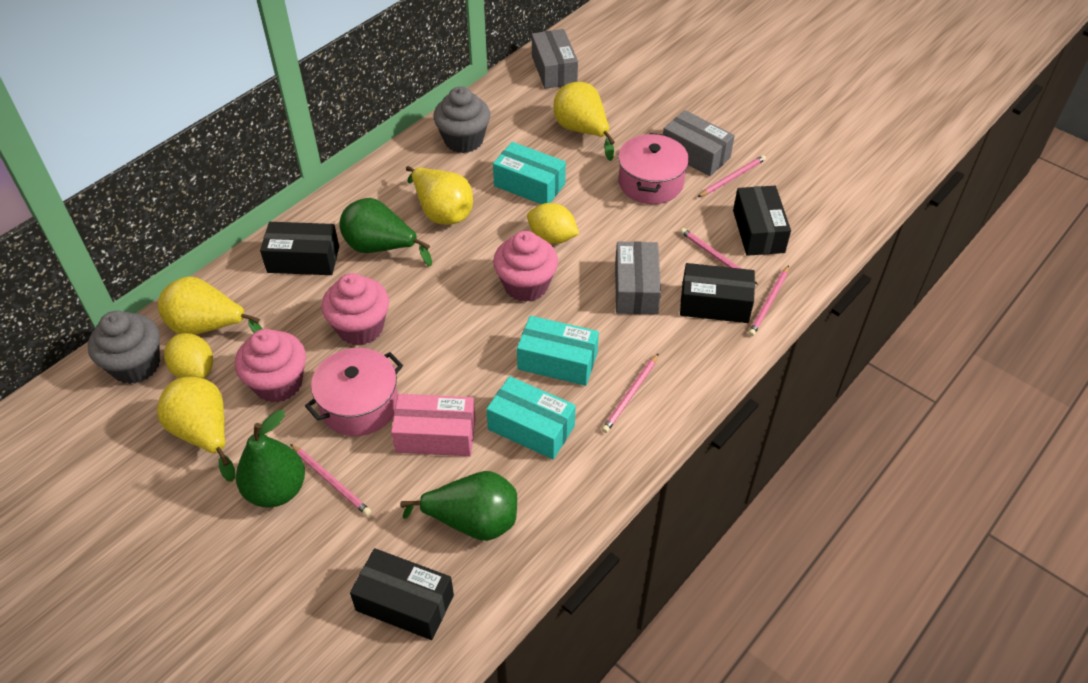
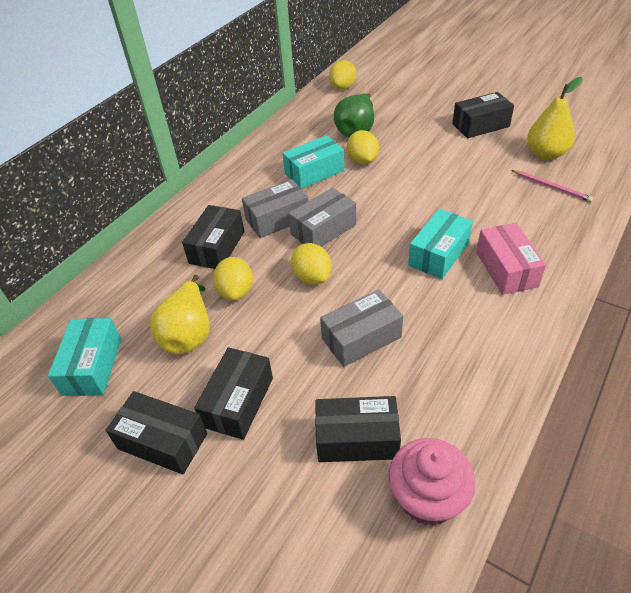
black box: [260,222,339,275] [350,548,454,640] [680,263,755,323] [733,186,791,256] = 4 -> [106,391,207,474] [182,205,245,269] [194,347,273,440] [315,396,401,462] [452,92,514,138] = 5
green pear: [236,410,305,508] [339,198,432,266] [400,471,517,541] = 3 -> [334,93,374,137] = 1
grey cupcake: [88,311,160,384] [433,87,490,153] = 2 -> none = 0
pink cupcake: [235,329,306,403] [321,273,389,345] [493,231,558,302] = 3 -> [389,438,475,526] = 1
pink pencil: [290,444,371,516] [602,353,659,433] [680,228,758,284] [698,155,766,197] [748,265,789,336] = 5 -> [512,170,593,202] = 1
pink pot: [305,348,403,436] [618,133,689,204] = 2 -> none = 0
yellow lemon: [164,333,213,379] [527,203,579,244] = 2 -> [213,257,253,301] [291,243,332,285] [329,60,356,90] [347,130,379,165] = 4
yellow pear: [157,377,235,482] [158,276,262,335] [406,166,473,225] [553,82,615,161] = 4 -> [150,275,210,354] [527,77,583,160] = 2

